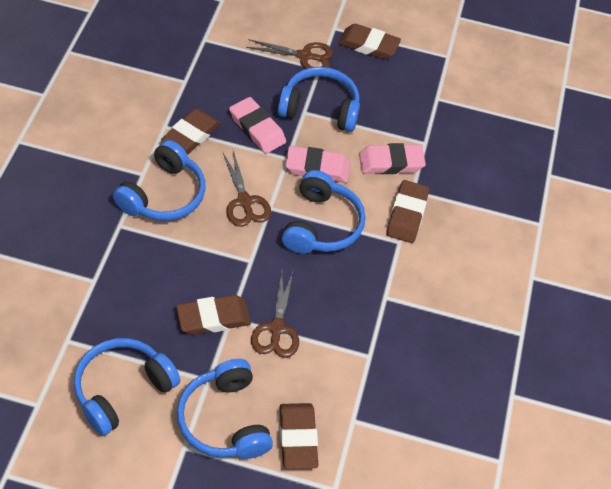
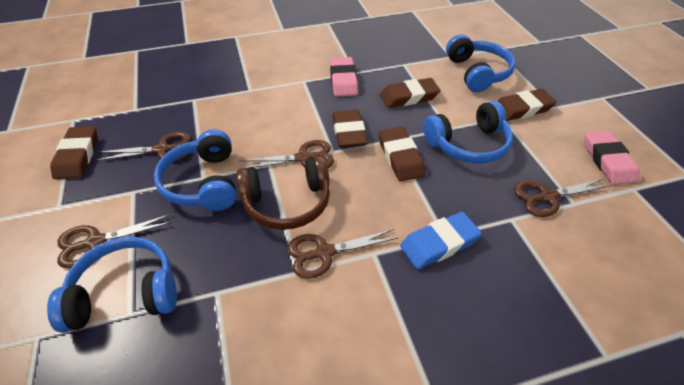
blue eraser: none = 0 -> [400,212,482,269] = 1
blue headphones: [74,338,180,436] [113,140,206,221] [177,359,273,459] [278,67,360,132] [282,170,366,254] = 5 -> [47,237,177,333] [154,129,236,211] [423,101,513,164] [446,35,516,92] = 4
brown headphones: none = 0 -> [236,155,330,230] = 1
brown scissors: [223,151,271,227] [246,39,333,69] [251,271,299,358] = 3 -> [57,214,172,268] [95,132,191,161] [239,140,334,169] [288,229,399,279] [514,178,612,217] = 5
pink eraser: [229,97,286,154] [286,146,350,183] [359,143,426,174] = 3 -> [330,57,358,97] [585,130,639,185] = 2

